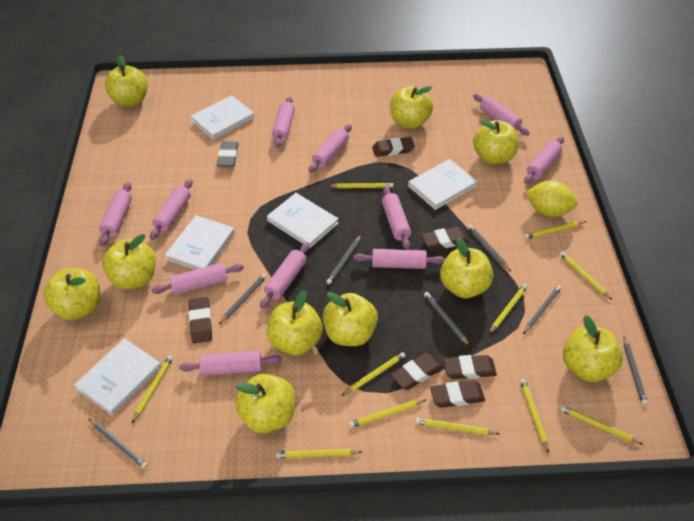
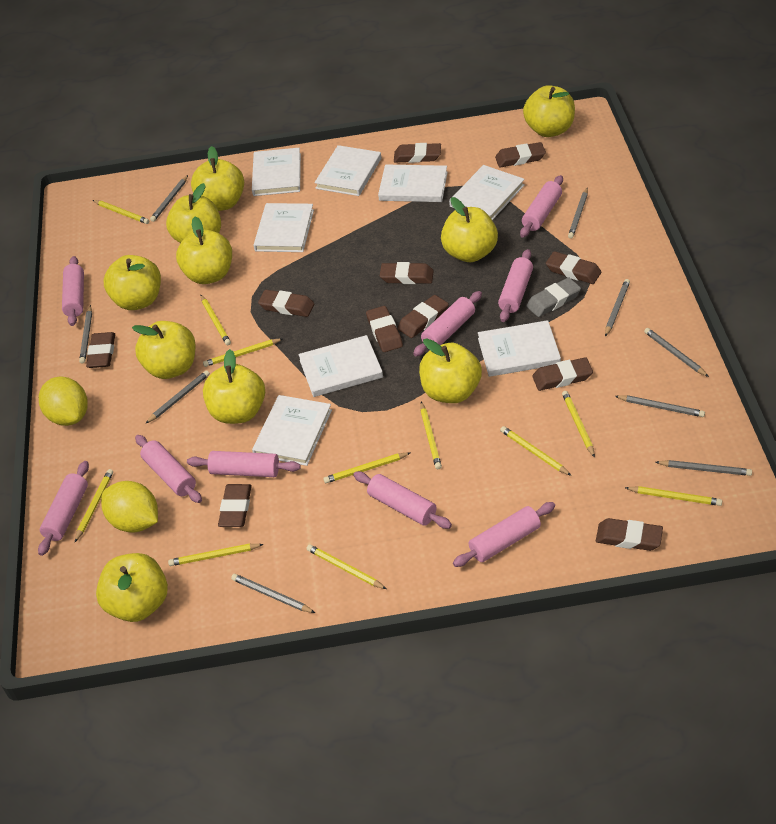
brown eraser: [189,297,212,344] [372,137,415,157] [391,353,442,390] [422,227,469,250] [430,380,485,408] [443,355,497,379] = 6 -> [86,332,115,368] [218,484,252,527] [258,290,314,317] [366,306,403,352] [380,262,434,284] [394,143,441,163] [398,295,449,338] [495,142,546,167] [532,357,593,391] [546,251,601,284] [596,518,663,551] = 11
grey pencil: [89,419,148,469] [218,274,267,325] [326,235,361,284] [424,292,470,346] [468,225,511,272] [523,285,562,334] [623,337,648,405] = 7 -> [79,305,92,364] [145,370,210,424] [150,175,188,222] [231,574,315,613] [568,188,588,239] [605,279,630,337] [615,395,705,417] [644,328,709,377] [656,460,752,476] = 9
pink rolling pin: [99,182,132,246] [150,179,193,240] [152,263,244,295] [179,351,282,376] [260,242,310,309] [272,96,295,148] [308,124,352,173] [354,249,445,269] [382,186,411,250] [473,94,529,136] [524,137,564,184] = 11 -> [38,461,89,556] [62,256,84,326] [135,435,202,503] [187,451,301,477] [353,471,452,529] [413,291,482,356] [453,502,555,567] [498,249,533,322] [520,175,563,238] = 9
white book: [74,338,161,415] [165,215,235,270] [190,95,255,140] [267,193,339,248] [408,159,478,210] = 5 -> [252,148,301,196] [252,395,332,466] [254,203,314,252] [299,335,383,397] [315,145,381,196] [378,165,448,202] [449,165,525,220] [478,320,561,377] = 8
yellow lemon: [525,180,578,217] = 1 -> [39,376,88,426] [101,481,158,533] = 2

